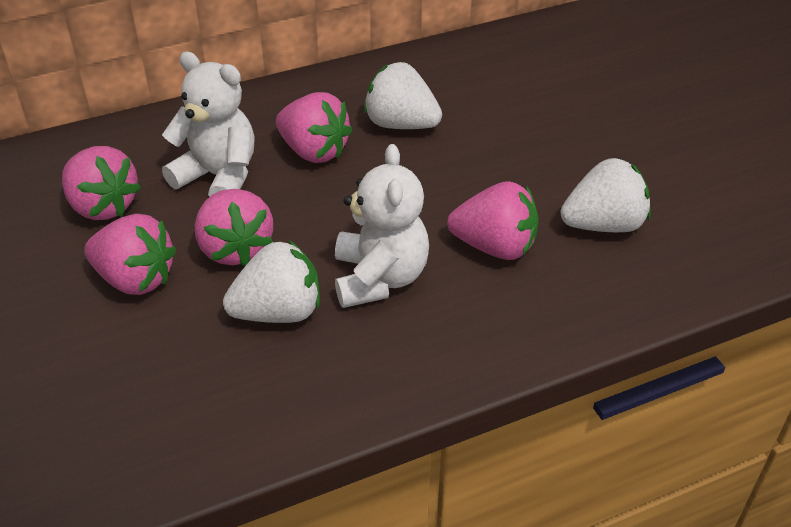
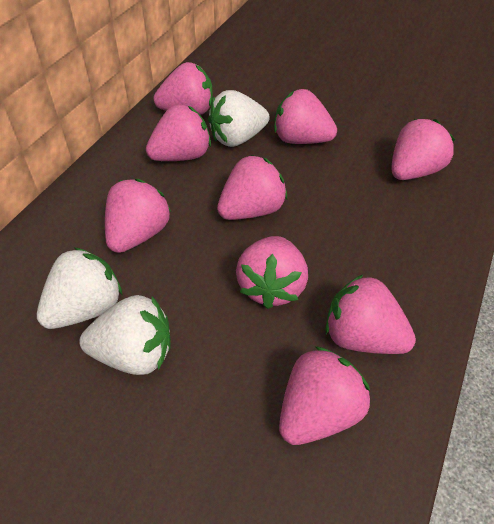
pink strawberry: [62,146,141,220] [84,214,176,295] [195,189,273,266] [276,92,352,163] [447,181,538,260] = 5 -> [105,179,171,253] [146,104,211,161] [154,62,213,115] [217,155,287,220] [236,236,308,309] [274,89,337,144] [279,346,370,445] [325,275,416,354] [391,119,455,180] = 9
white teddy bear: [162,52,255,197] [335,144,429,308] = 2 -> none = 0

